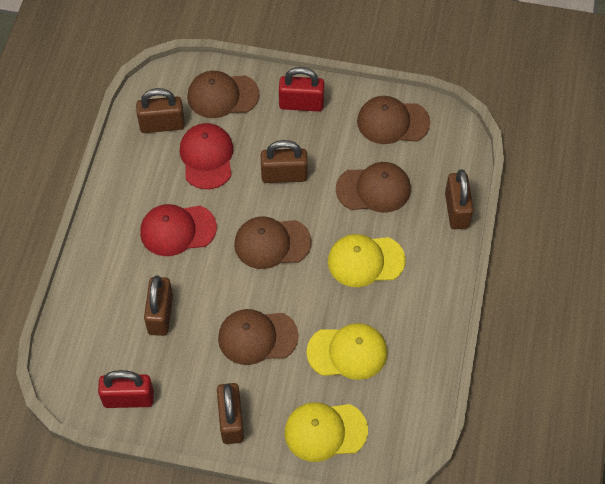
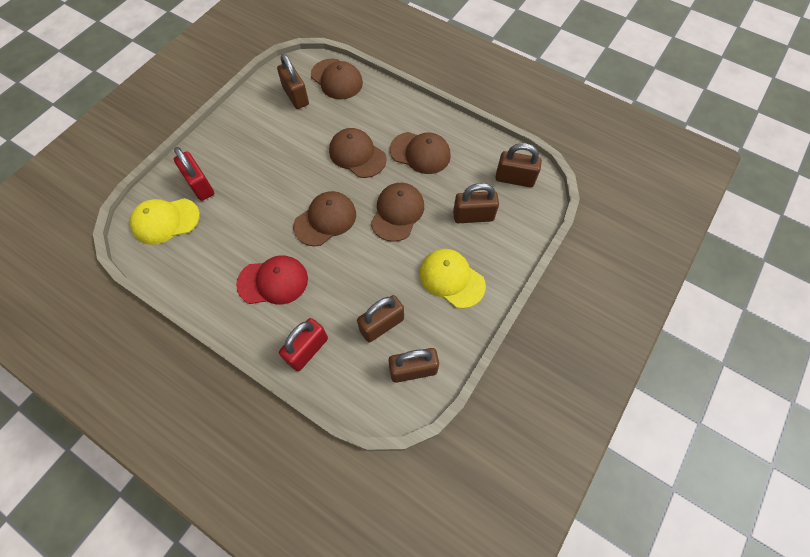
red cap: [140,204,217,256] [180,123,233,189] = 2 -> [236,255,308,304] = 1
yellow cap: [284,402,368,462] [306,323,387,380] [328,234,405,287] = 3 -> [130,198,200,245] [419,249,486,309] = 2

